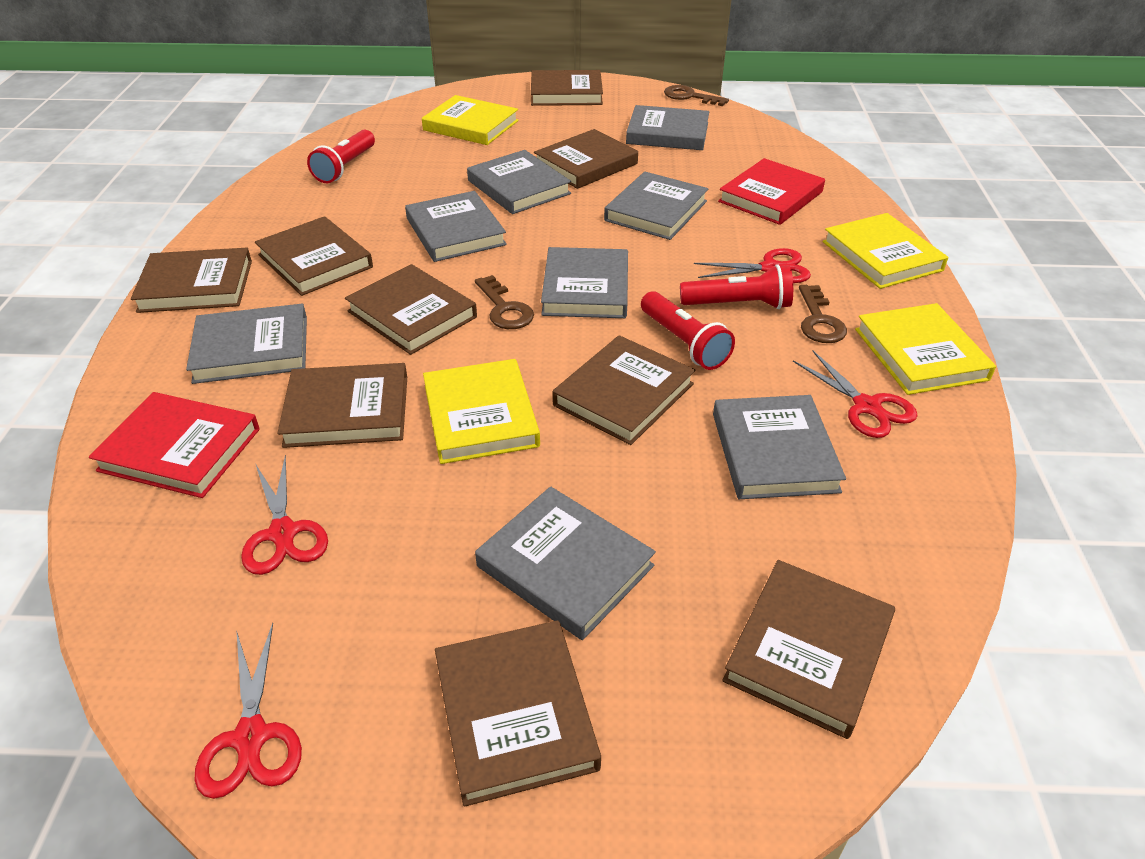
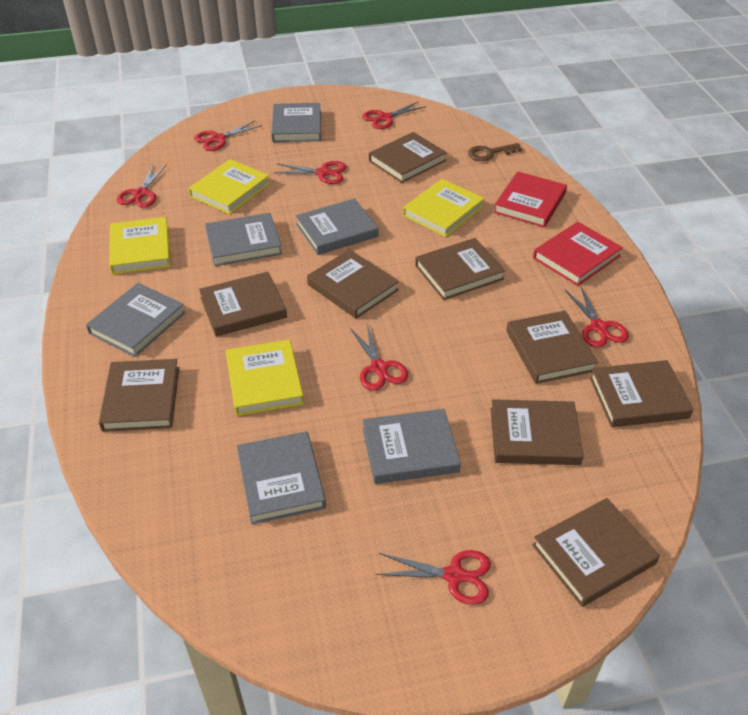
brown key: [475,275,534,329] [664,85,729,106] [799,285,847,343] = 3 -> [468,143,522,161] = 1
grey book: [186,304,307,384] [405,191,507,262] [467,150,571,214] [475,486,656,640] [541,247,628,318] [604,172,708,240] [626,105,709,150] [713,395,846,499] = 8 -> [86,283,185,357] [205,213,282,266] [237,431,326,524] [271,103,321,142] [296,198,378,255] [363,409,461,484] = 6
red flashlight: [307,130,375,183] [641,291,735,370] [680,264,793,309] = 3 -> none = 0
red scissors: [195,623,302,799] [241,455,328,575] [694,248,811,283] [793,351,918,438] = 4 -> [117,165,167,208] [194,121,262,151] [273,161,347,184] [350,324,408,391] [362,101,426,129] [376,550,491,605] [565,287,629,348] = 7

